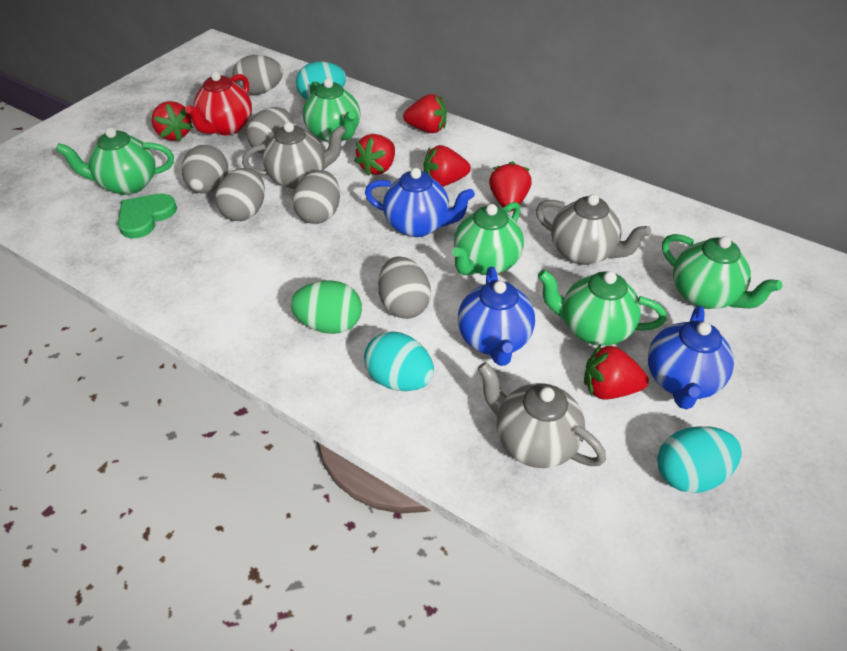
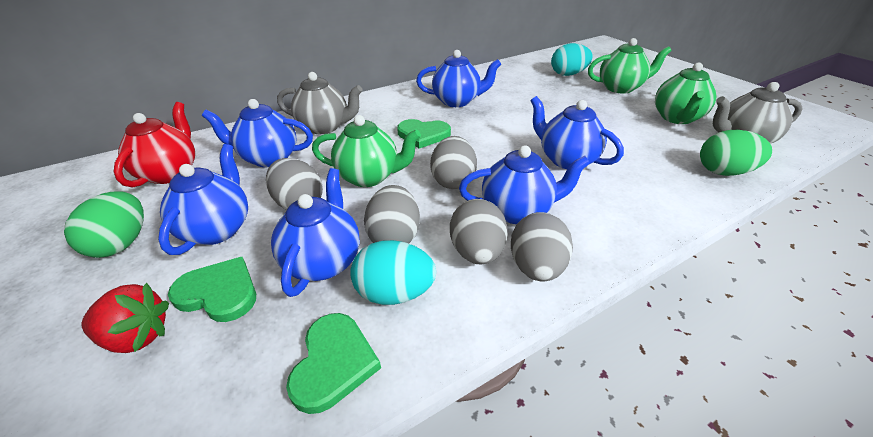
blue teapot: [365,168,475,237] [458,267,535,366] [648,306,734,409] = 3 -> [158,144,248,255] [202,99,313,167] [271,168,360,297] [416,50,501,107] [459,145,590,224] [530,96,624,169] = 6
green egg: [291,280,362,334] = 1 -> [64,192,144,258] [700,130,772,176] = 2
green heart: [118,194,177,238] = 1 -> [168,257,256,322] [286,313,381,414] [397,119,451,149] = 3
green teapot: [56,127,174,195] [303,78,360,142] [452,202,524,275] [538,270,667,346] [662,234,782,309] = 5 -> [312,115,421,187] [588,38,672,94] [655,62,717,124] = 3
grey egg: [182,145,228,193] [215,168,265,221] [232,55,283,95] [247,107,293,154] [292,170,340,224] [378,256,431,319] = 6 -> [266,158,323,210] [364,185,420,244] [430,136,477,189] [450,199,508,264] [511,212,573,281] = 5
grey teapot: [242,122,346,189] [478,362,606,468] [536,194,651,265] = 3 -> [277,72,363,134] [713,82,803,144] = 2
red strawberry: [152,101,193,141] [355,134,395,176] [403,94,447,133] [423,145,471,187] [489,161,532,211] [584,344,649,400] = 6 -> [81,283,169,353] = 1
turquoise egg: [296,62,346,100] [364,332,434,391] [657,426,742,493] = 3 -> [350,240,436,305] [551,43,593,76] = 2

